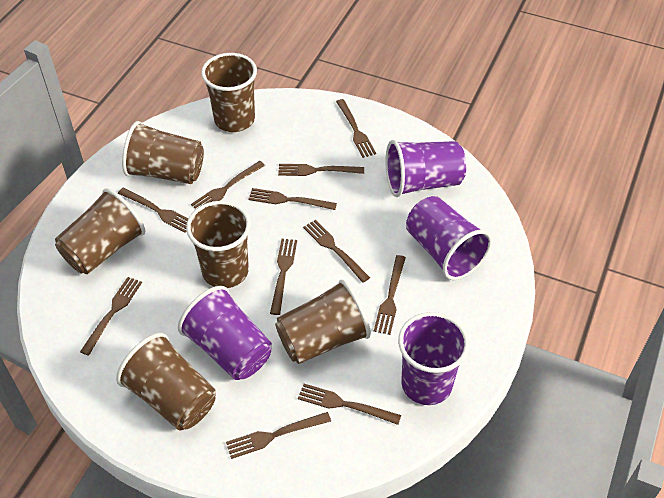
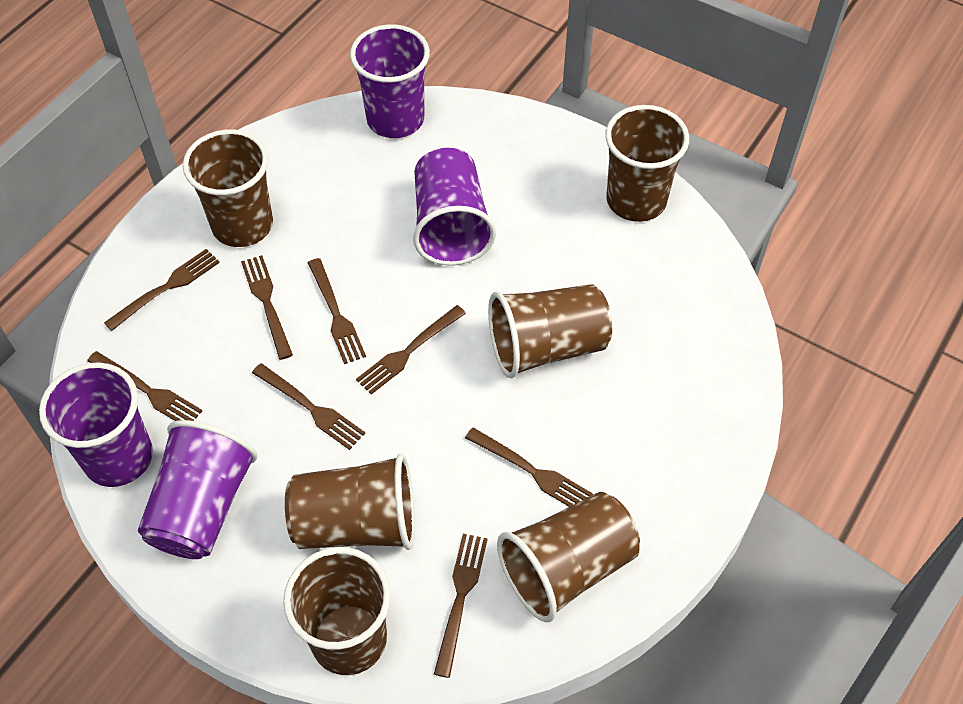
brown fork: [80,277,142,356] [118,188,188,233] [191,161,265,209] [226,412,331,459] [248,188,337,210] [270,239,297,315] [278,164,364,176] [298,384,401,425] [303,220,370,283] [336,99,376,158] [374,255,406,335] = 11 -> [87,351,202,421] [104,249,220,331] [241,255,293,360] [252,363,365,450] [308,258,366,364] [356,305,466,395] [434,534,488,678] [465,427,593,507] = 8

